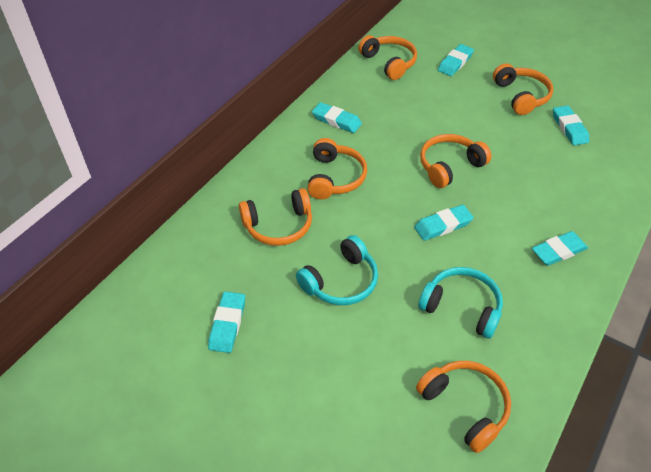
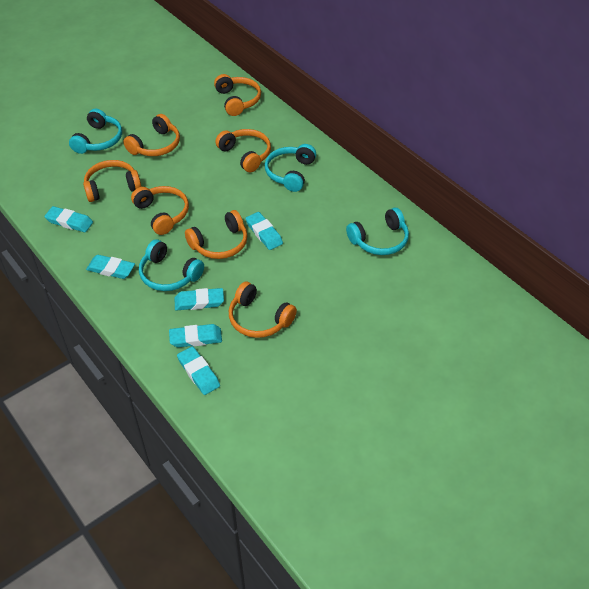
orange headphones: [239,188,312,246] [307,138,367,199] [358,35,417,80] [416,361,511,453] [420,134,492,188] [493,64,553,115] = 6 -> [83,160,141,202] [123,114,180,156] [131,186,189,235] [185,210,247,259] [214,74,261,116] [215,129,271,172] [229,282,297,338] = 7
turquoise headphones: [296,235,378,305] [418,267,503,339] = 2 -> [69,109,122,154] [139,239,204,291] [265,144,316,192] [346,207,409,255] = 4

